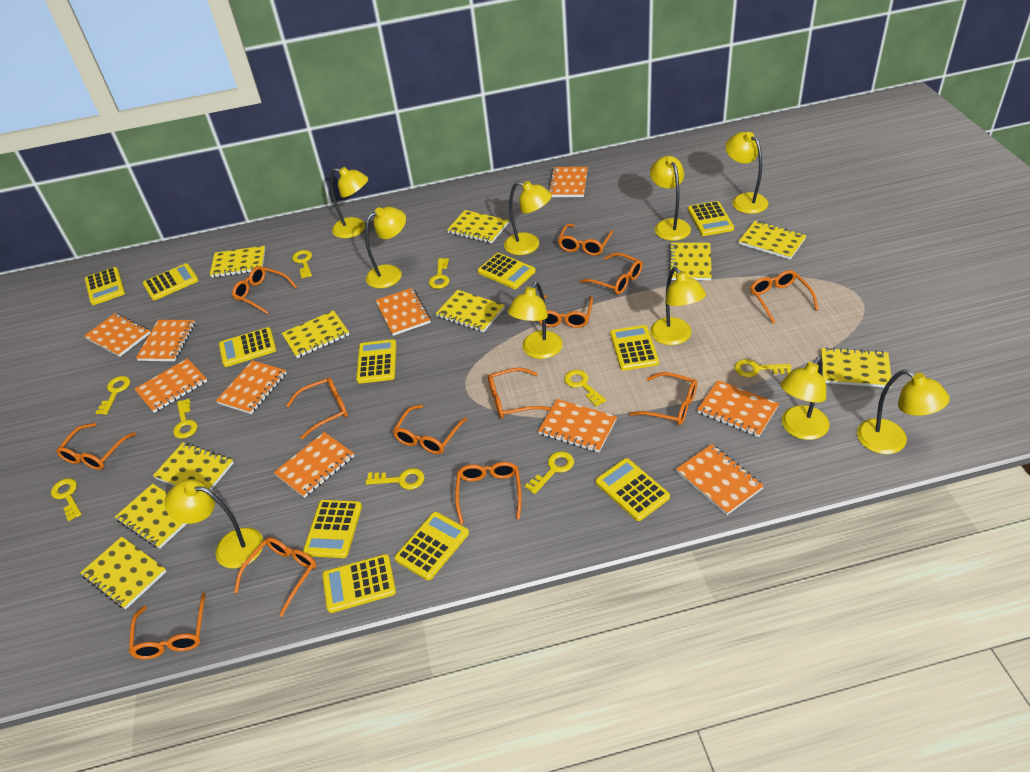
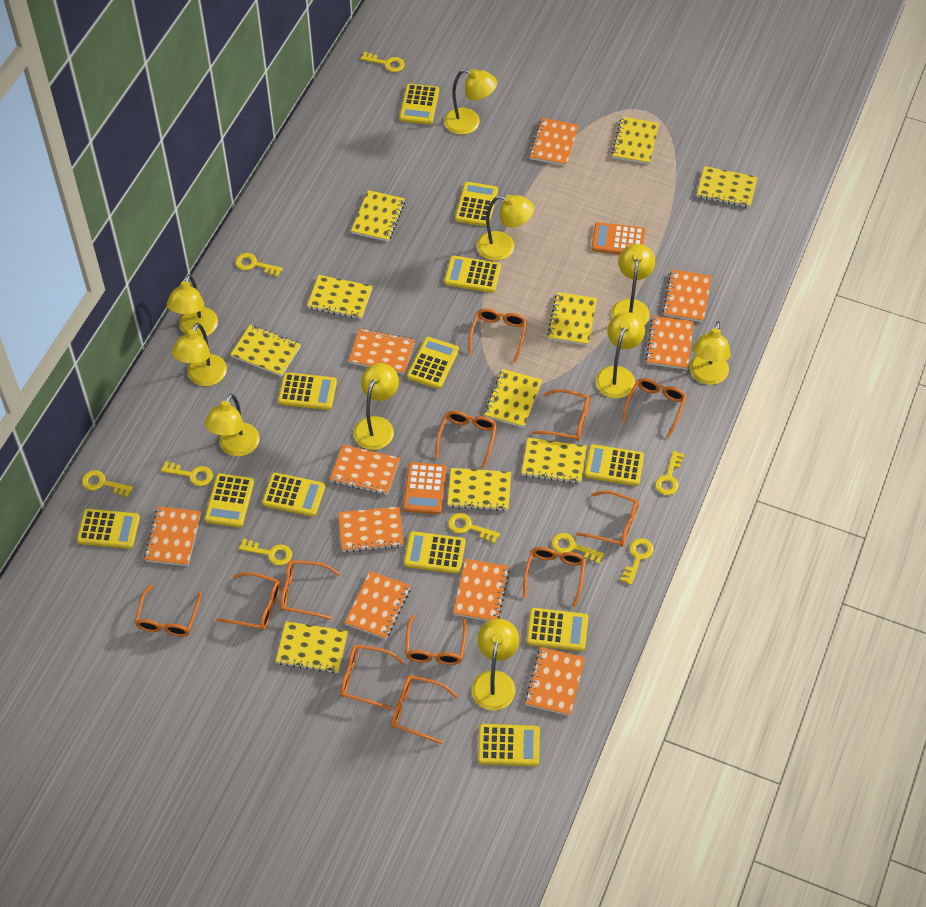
orange calculator: none = 0 -> [403,462,447,514] [592,222,646,254] = 2
orange glasses: [56,423,136,470] [129,593,206,659] [232,266,297,314] [234,537,317,617] [286,377,348,440] [393,405,467,454] [455,462,522,524] [488,368,551,419] [539,295,593,328] [558,224,614,256] [579,253,643,294] [629,372,697,425] [750,270,818,324] = 13 -> [135,585,202,637] [216,572,280,630] [280,560,340,620] [340,644,405,710] [391,675,458,744] [405,615,467,665] [435,411,497,468] [469,308,527,362] [523,547,586,607] [532,389,590,441] [575,491,639,547] [622,378,687,438] = 12
yellow calculator: [85,267,125,305] [143,263,198,300] [219,327,276,367] [303,500,362,558] [322,554,396,613] [356,339,396,383] [394,512,469,580] [478,253,536,289] [596,458,670,521] [610,325,659,371] [688,201,734,236] = 11 -> [77,509,140,549] [205,474,254,527] [262,473,325,517] [278,372,337,410] [400,84,439,125] [404,531,465,574] [407,337,459,389] [444,256,501,293] [455,182,498,227] [478,724,540,766] [527,608,588,651] [584,444,644,486] = 12

